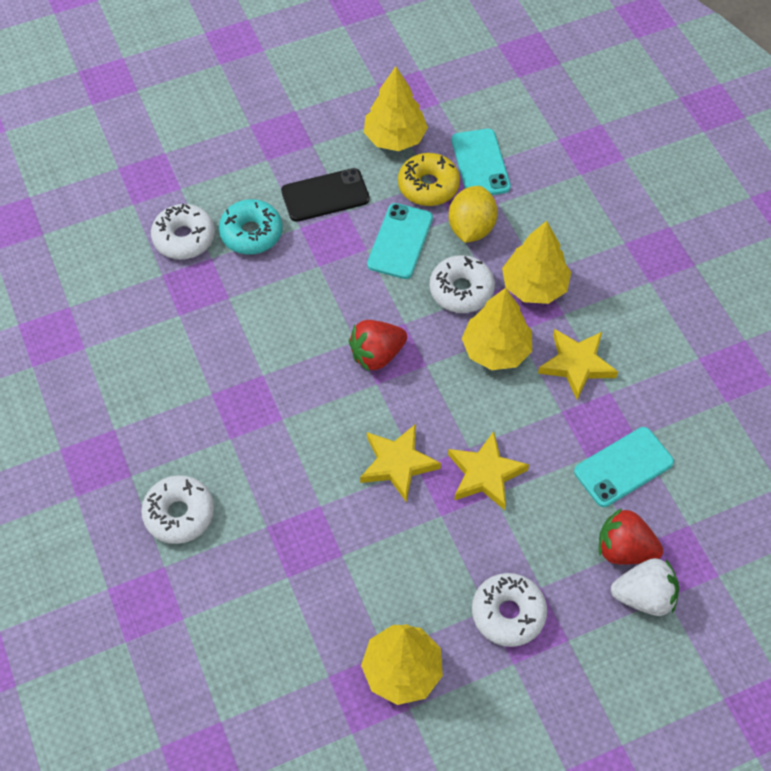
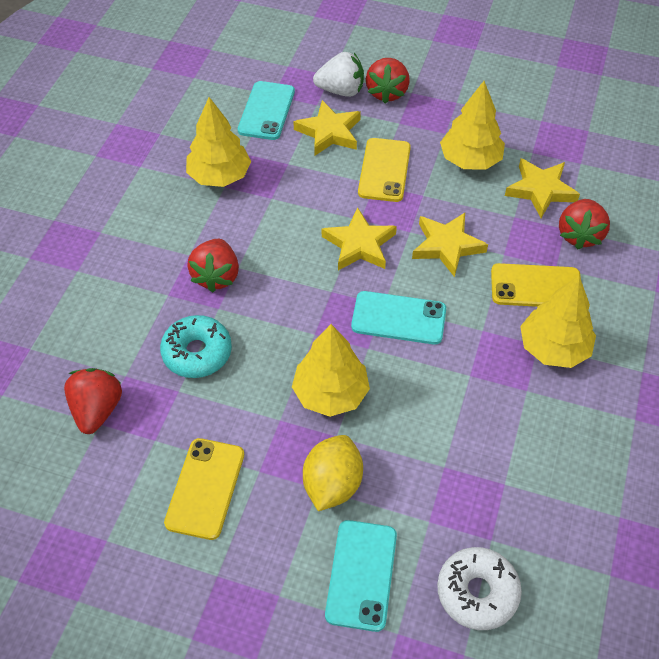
black phone: [281,168,370,222] = 1 -> none = 0
red strawberry: [349,320,407,371] [599,508,663,565] = 2 -> [64,368,122,434] [187,239,239,292] [366,58,410,104] [559,199,610,249] = 4
white donut: [141,475,214,544] [151,204,215,259] [429,255,495,313] [472,573,547,647] = 4 -> [437,547,522,630] = 1
yellow donut: [398,153,460,206] = 1 -> none = 0
yellow phone: none = 0 -> [164,438,244,540] [358,138,411,202] [491,263,581,307] = 3
yellow star: [360,424,441,502] [448,431,529,510] [538,329,618,400] = 3 -> [293,100,361,155] [322,207,397,270] [412,213,488,277] [505,159,580,218] = 4

